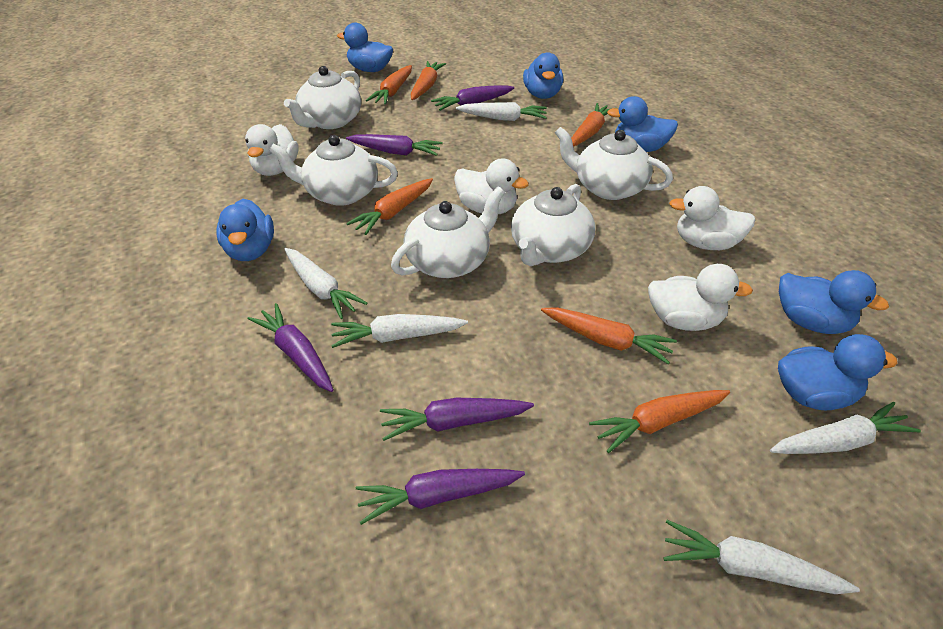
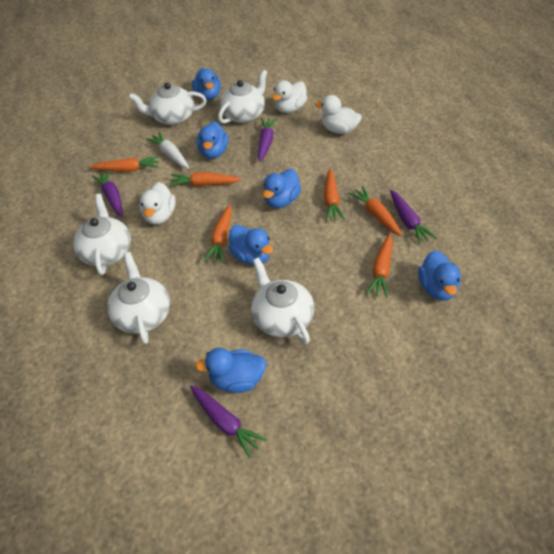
purple carrot: [248,303,334,392] [346,134,443,156] [356,469,525,525] [380,398,534,441] [431,85,514,111] = 5 -> [92,170,123,217] [190,386,267,458] [258,118,277,162] [390,190,437,245] = 4
white carrot: [285,248,367,319] [331,314,468,348] [456,102,547,121] [663,520,860,594] [770,402,921,454] = 5 -> [146,132,189,169] = 1
white duck: [245,124,299,176] [454,158,529,214] [648,264,753,331] [669,186,755,250] = 4 -> [139,182,176,225] [272,80,307,113] [315,95,362,134] = 3

